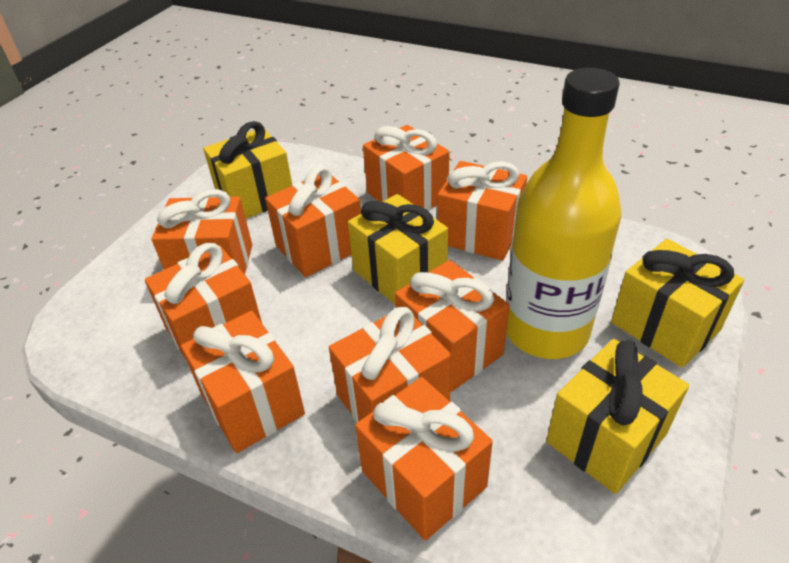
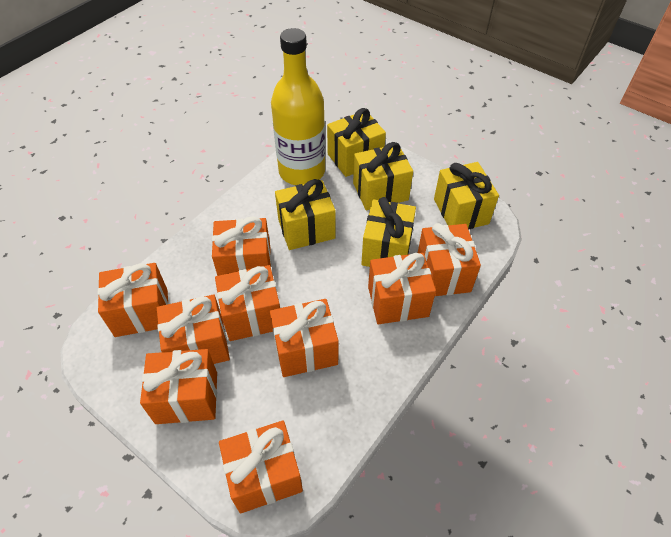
yellow gift: [203,121,292,218] [348,194,448,304] [546,339,689,494] [611,239,744,368] = 4 -> [275,179,335,250] [327,108,386,177] [353,142,413,210] [361,197,416,267] [434,162,499,229] = 5

